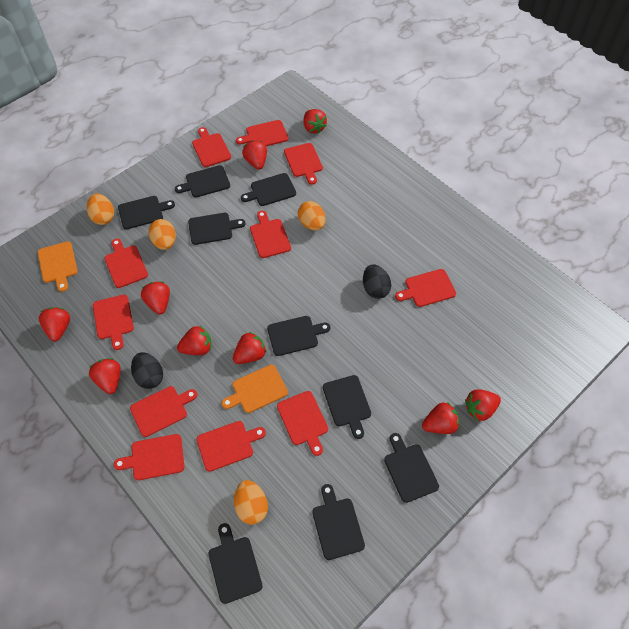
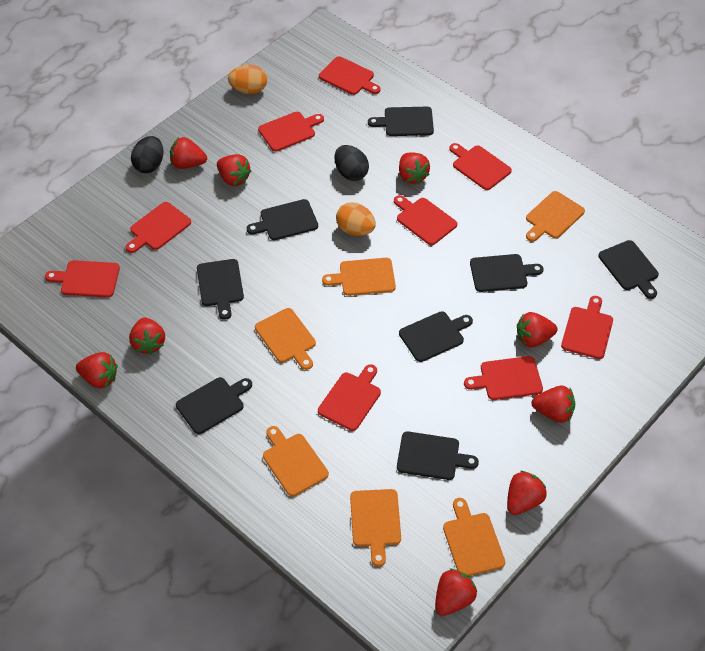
black cutting board: [118,196,175,229] [175,165,230,197] [188,213,246,245] [208,523,263,604] [241,173,296,206] [267,316,330,356] [312,484,365,560] [323,375,371,439] [384,433,439,503] = 9 -> [176,377,252,434] [197,259,244,320] [247,199,318,240] [368,107,434,136] [397,431,479,480] [399,311,473,362] [470,254,544,292] [598,240,659,299] = 8
orange cutting board: [38,241,78,292] [222,365,288,413] = 2 -> [255,308,316,370] [263,426,329,497] [322,258,396,296] [350,489,401,567] [443,498,505,576] [526,191,585,242] = 6
orange egg: [87,194,114,225] [149,219,176,250] [234,480,268,525] [298,201,325,231] = 4 -> [228,64,267,94] [336,202,376,236] = 2
red cutting board: [93,294,134,350] [105,239,148,288] [114,434,184,480] [130,386,198,437] [192,127,231,167] [196,421,266,472] [236,120,289,146] [250,211,291,258] [277,391,328,456] [284,143,323,185] [395,269,456,307] = 11 -> [45,260,120,298] [126,202,191,253] [258,112,324,152] [318,364,381,431] [319,56,381,95] [394,195,457,245] [449,143,512,190] [464,356,543,400] [561,296,613,359] = 9

